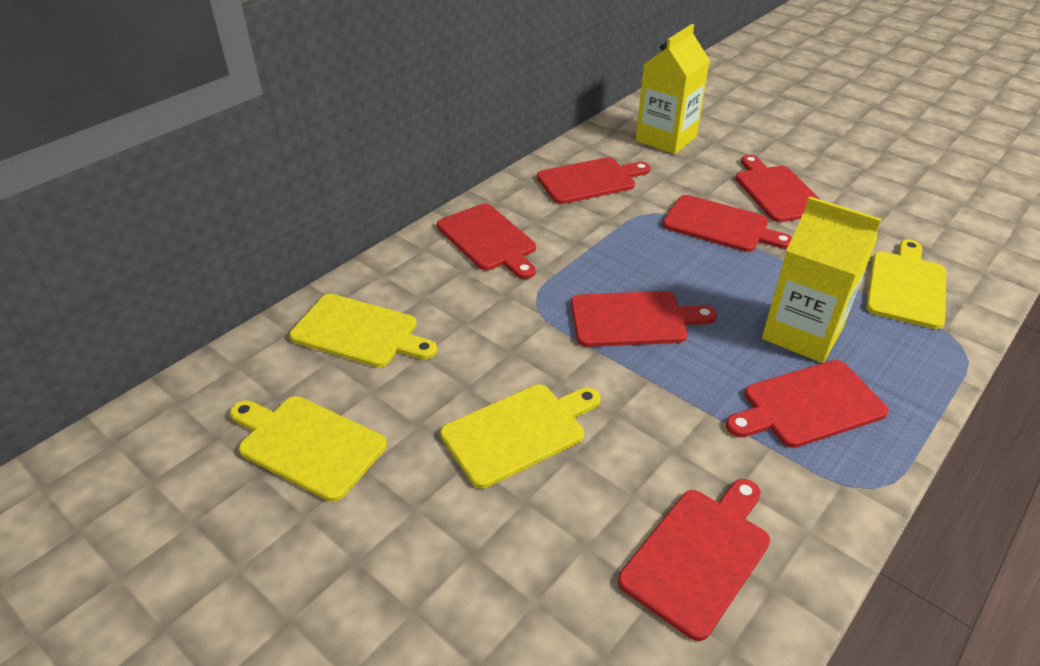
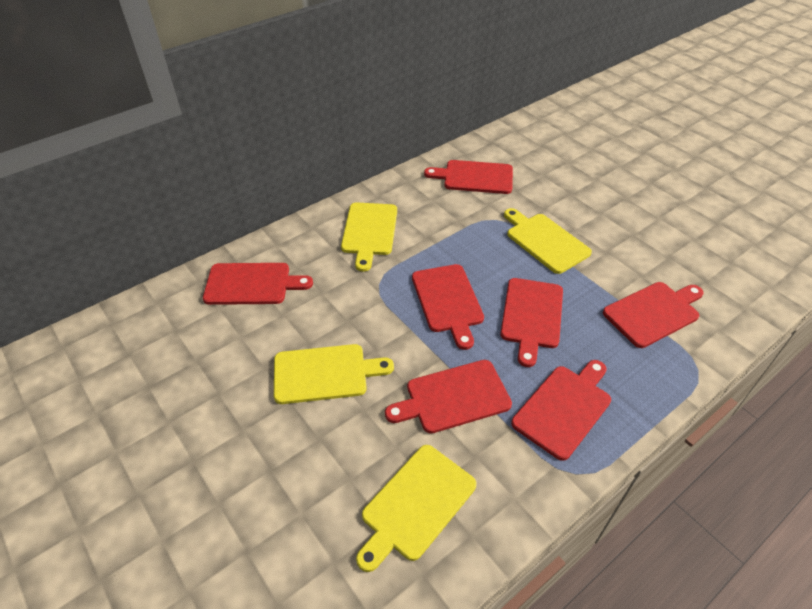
yellow carton: [636,24,710,154] [762,197,881,363] = 2 -> none = 0

